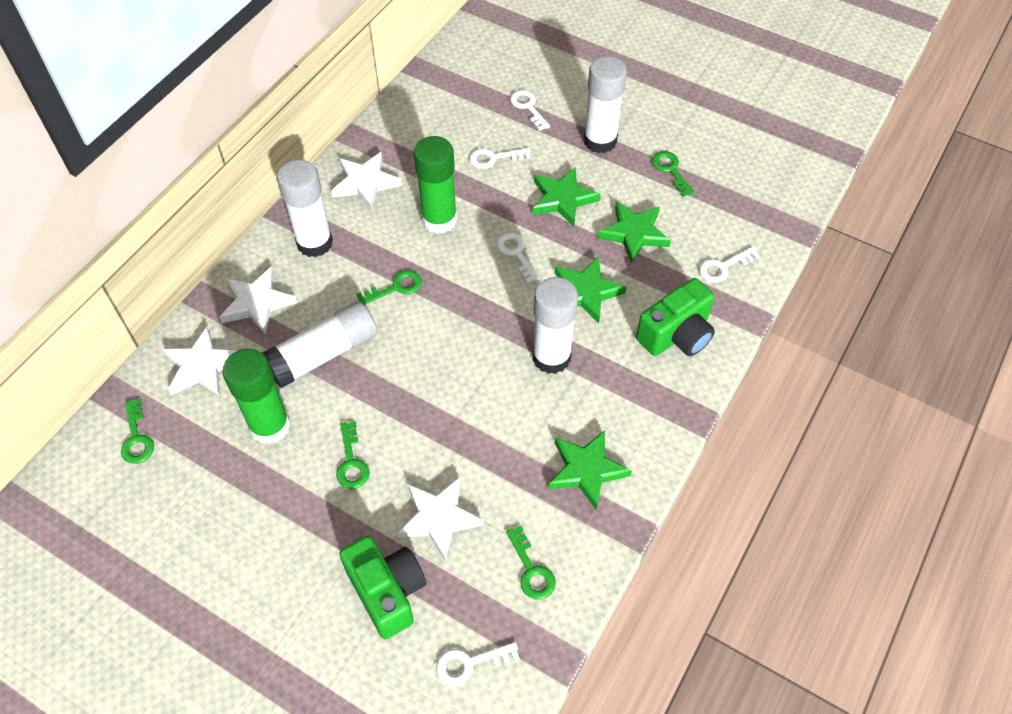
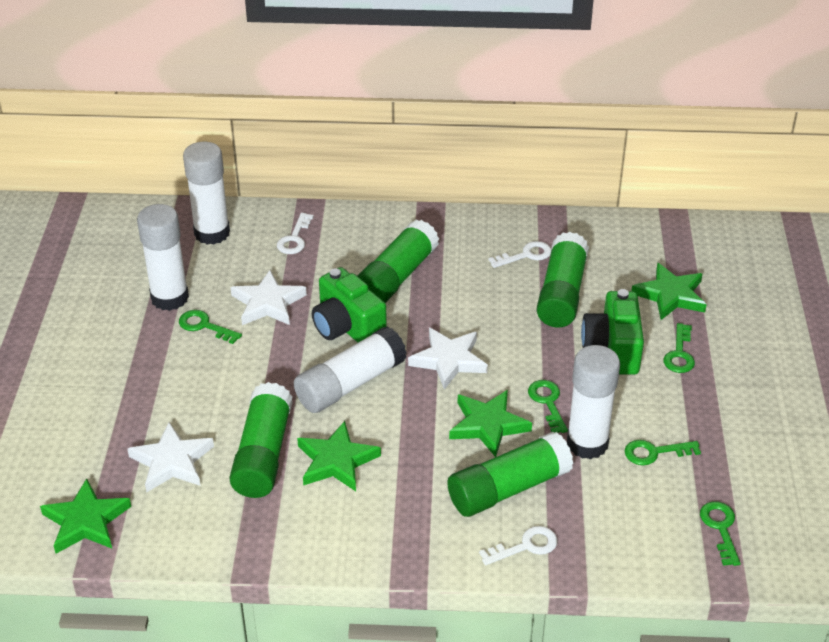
green glue stick: [222,348,291,444] [414,136,457,234] = 2 -> [229,382,293,498] [358,220,439,303] [447,432,574,517] [536,232,589,328] = 4
white key: [436,642,520,686] [469,148,531,169] [497,233,540,284] [510,90,550,131] [699,247,760,283] = 5 -> [277,213,314,254] [479,526,557,565] [489,241,551,268] = 3
white star: [162,327,236,396] [220,267,297,335] [331,152,402,210] [397,477,484,560] = 4 -> [127,422,214,492] [230,270,307,325] [408,328,488,390] = 3

